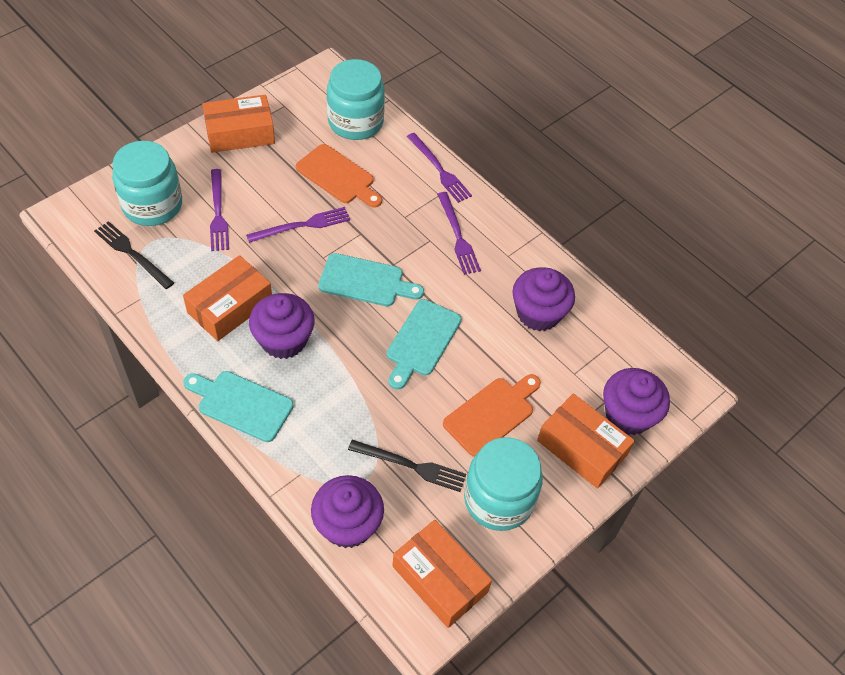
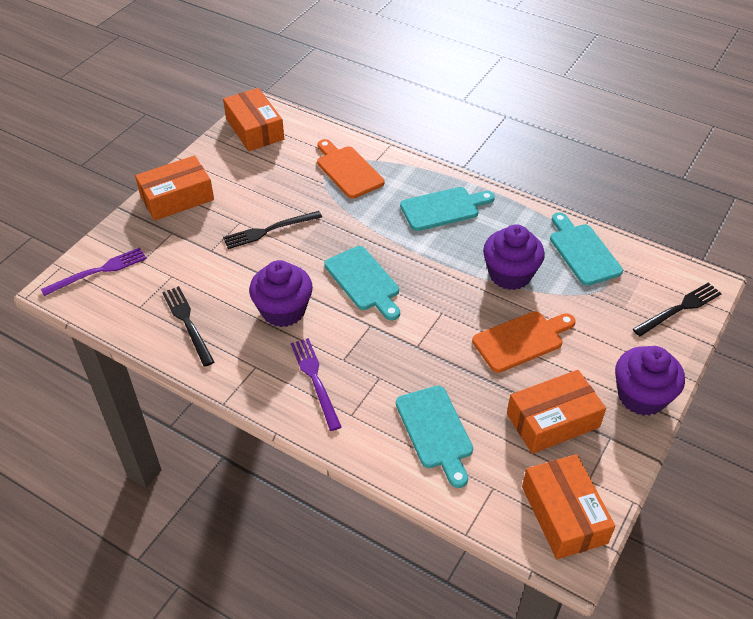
black fork: [94,221,174,289] [348,440,466,492] = 2 -> [162,286,214,367] [223,211,322,249] [633,282,722,336] = 3
purple cupcake: [249,293,315,359] [311,475,384,548] [512,267,575,331] [603,368,670,435] = 4 -> [249,260,313,327] [483,224,545,290] [615,346,685,416] = 3
purple fork: [210,169,229,251] [246,207,350,243] [407,133,472,203] [437,192,481,275] = 4 -> [41,247,147,296] [291,338,342,431] = 2
turquoise cutting board: [183,371,294,442] [318,253,424,306] [387,299,462,389] = 3 -> [324,246,400,320] [396,386,473,488] [400,187,495,231] [550,212,623,286] = 4
turquoise jar: [112,141,182,226] [327,59,385,140] [464,437,543,531] = 3 -> none = 0

